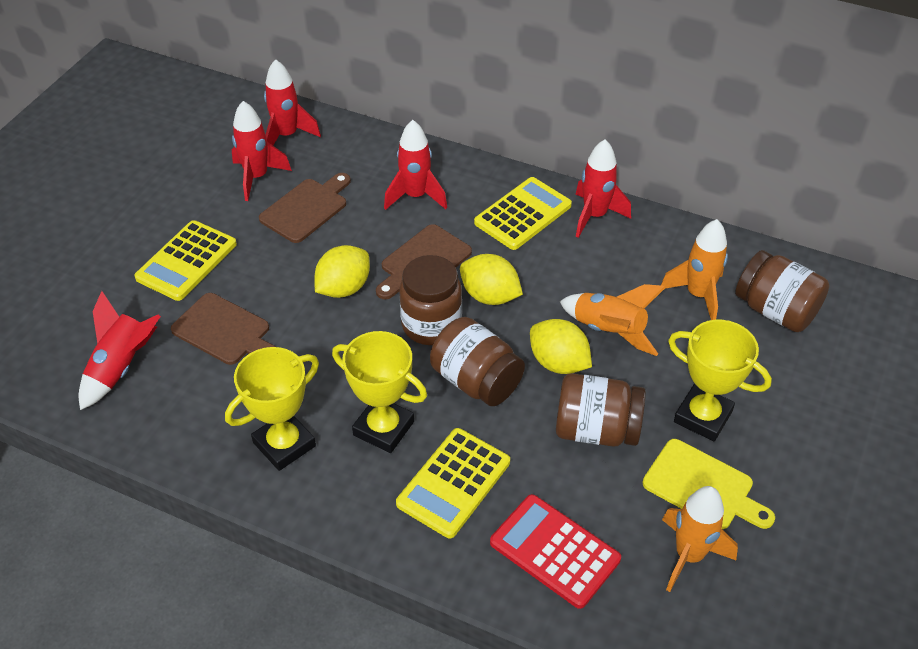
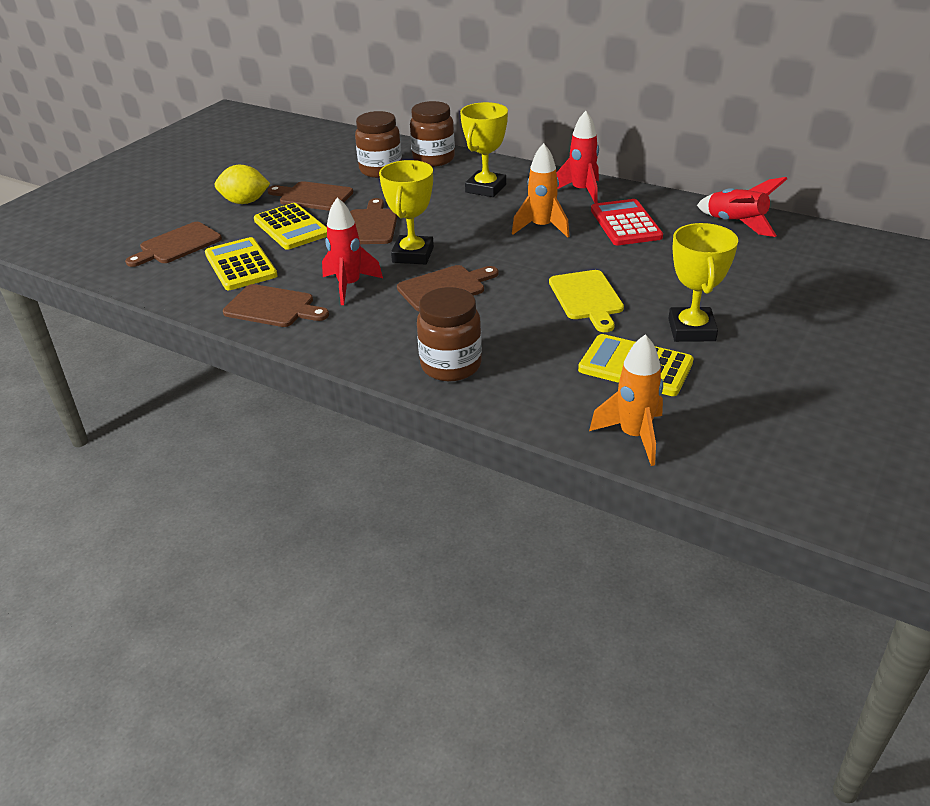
brown cutting board: [171,293,276,365] [259,173,351,243] [376,224,472,299] = 3 -> [125,222,222,267] [223,284,329,327] [267,181,353,211] [350,198,397,244] [397,265,498,312] = 5
brown jar: [399,255,462,345] [430,317,525,406] [556,373,646,447] [735,250,829,332] = 4 -> [355,111,402,178] [410,101,455,167] [417,287,482,381] = 3
orange rocket: [560,284,666,356] [661,219,728,320] [662,486,738,592] = 3 -> [512,143,569,238] [589,334,663,466] = 2
red rocket: [79,291,161,410] [232,101,292,201] [264,59,321,145] [384,120,447,210] [575,139,631,238] = 5 -> [322,197,383,305] [557,111,599,203] [697,177,787,237] = 3
yellow lemon: [315,245,370,298] [460,254,523,305] [530,319,592,374] = 3 -> [215,165,270,204] = 1

